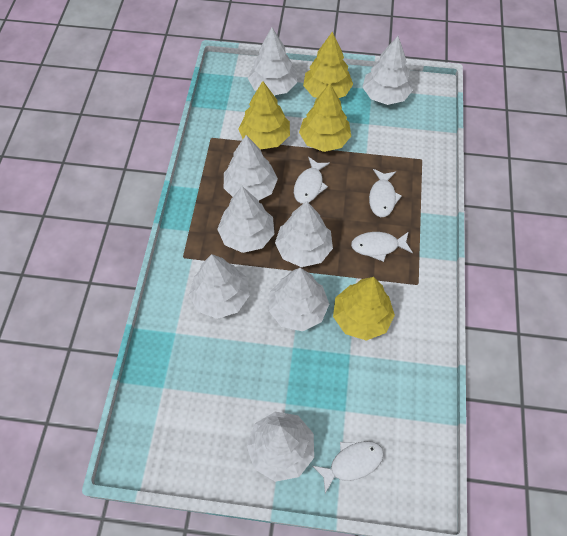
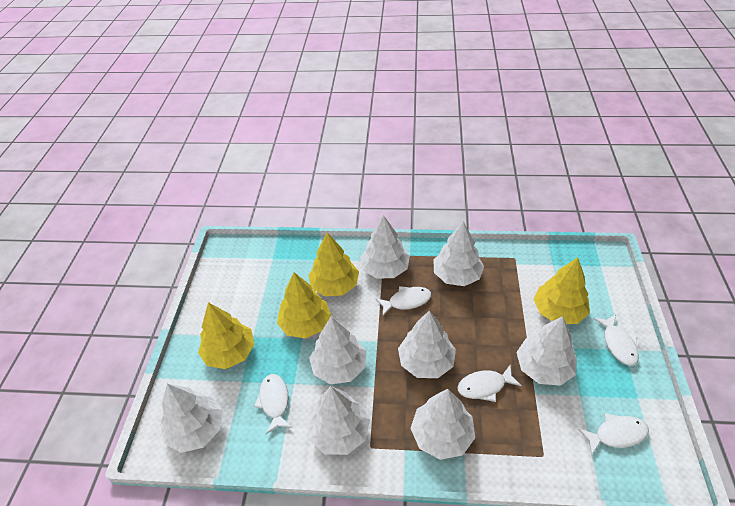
white fish: [294,157,330,204] [313,441,384,494] [351,232,413,262] [369,169,402,217] = 4 -> [254,374,292,434] [376,286,432,316] [457,364,522,402] [578,413,649,455] [593,315,639,366] = 5

